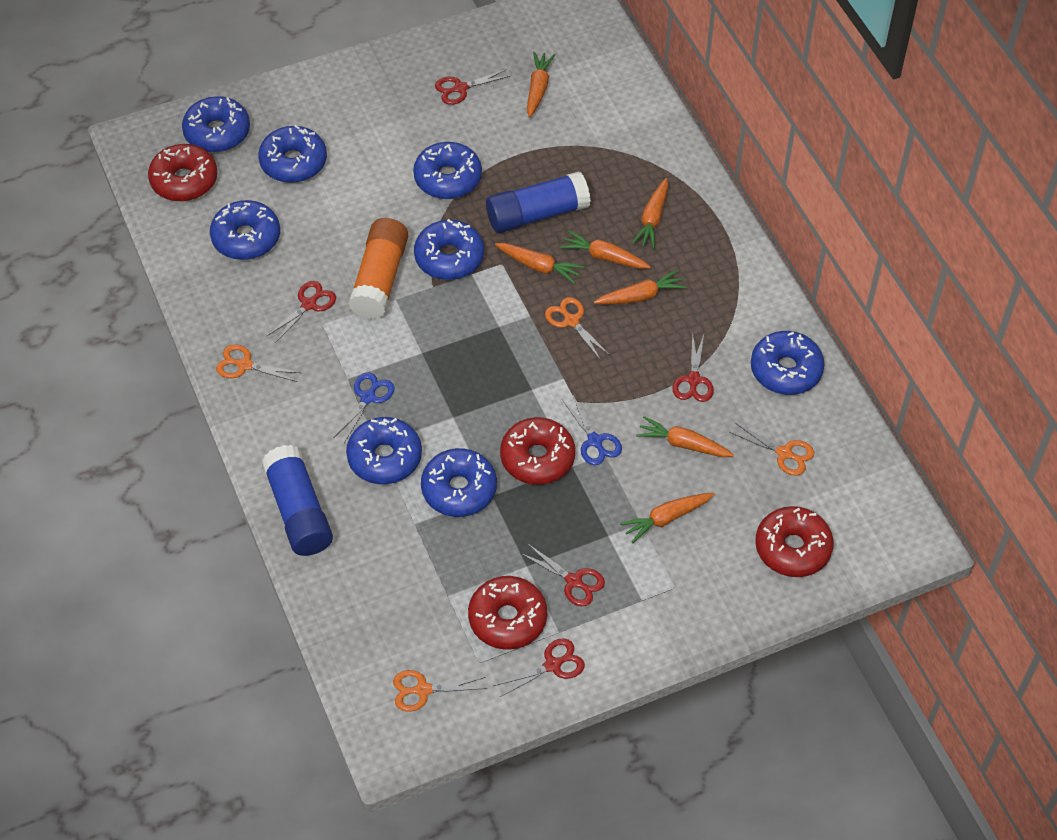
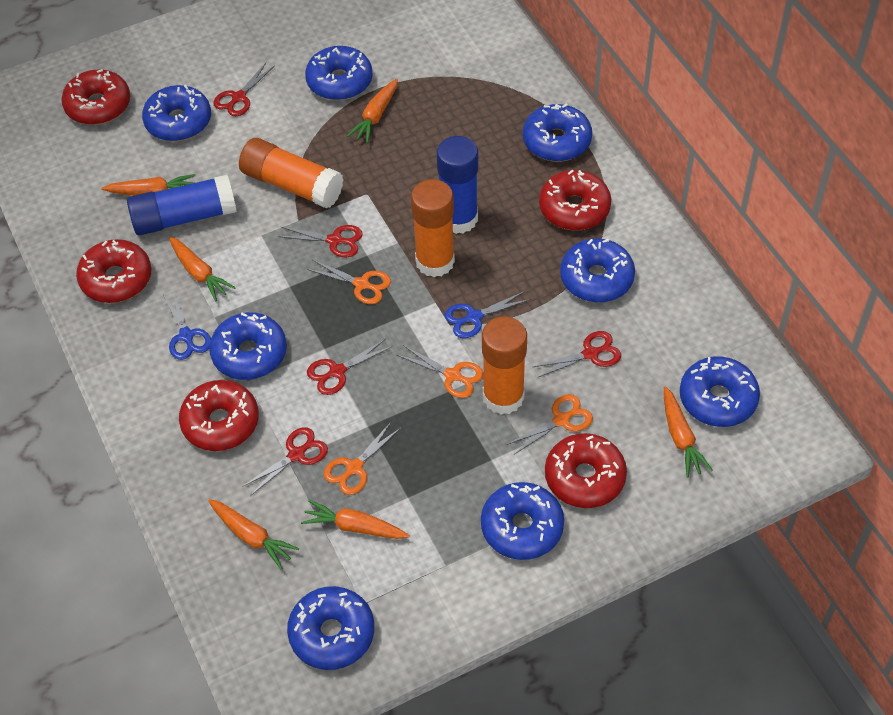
orange carrot: [495,243,584,284] [527,52,555,118] [560,230,651,269] [594,270,686,305] [620,493,715,543] [632,178,668,249] [636,416,734,457] = 7 -> [102,174,196,196] [169,237,236,302] [208,499,299,569] [301,500,410,539] [347,79,398,143] [664,386,713,477] = 6
orange glue stick: [348,218,408,319] = 1 -> [239,138,344,209] [411,179,455,277] [482,316,527,415] = 3
red donut: [148,144,217,202] [468,576,547,650] [500,417,575,485] [755,506,834,577] = 4 -> [61,69,130,125] [76,239,151,303] [179,380,259,451] [539,170,611,231] [545,433,627,508] = 5

